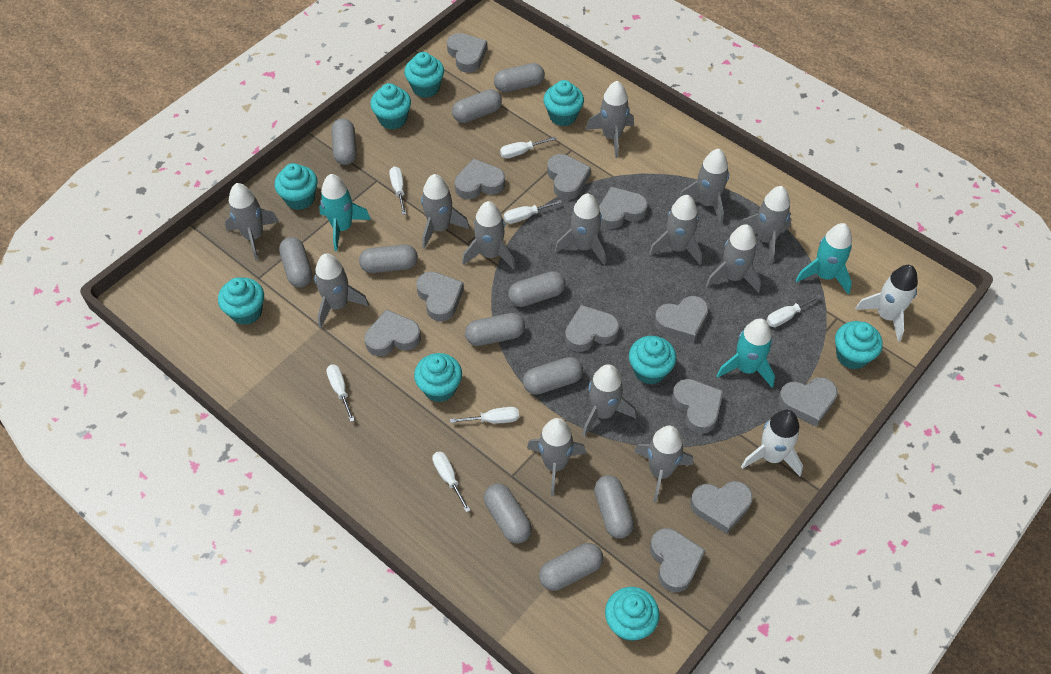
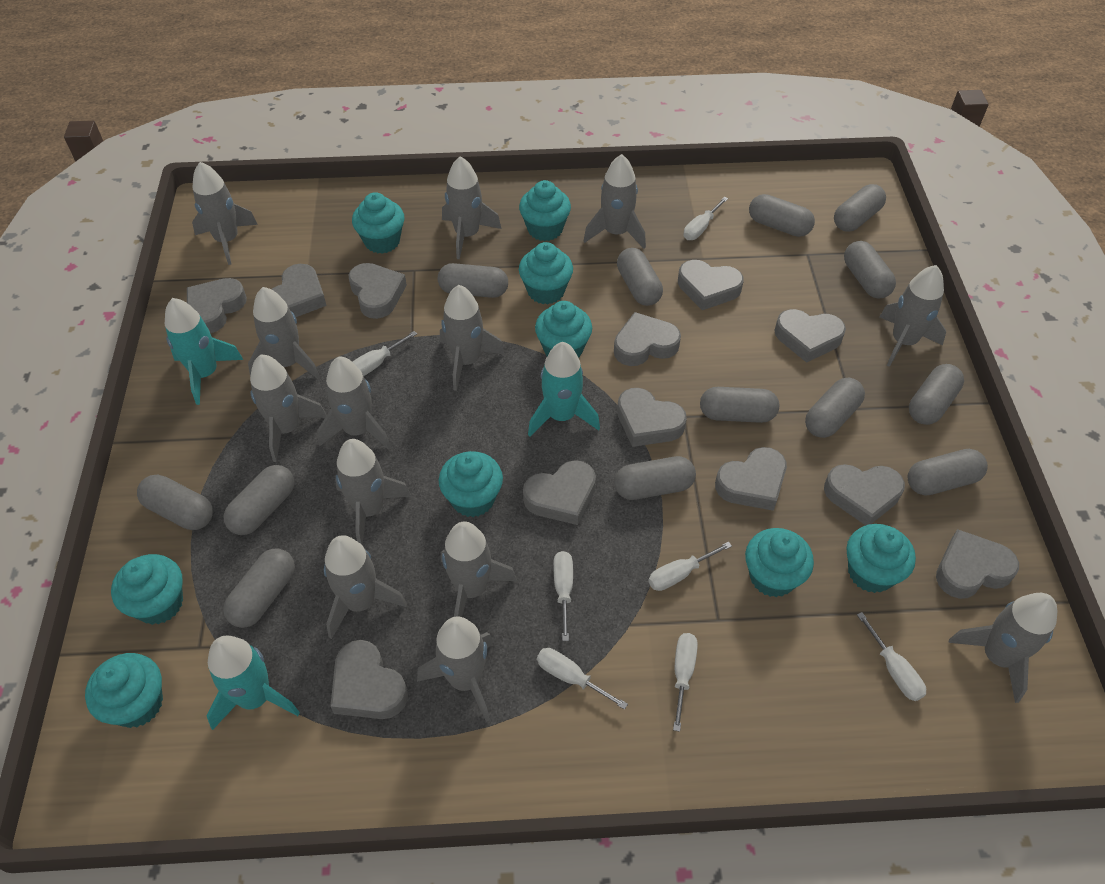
grey capsule: [279,237,312,288] [331,118,357,165] [359,245,418,273] [452,89,502,123] [465,313,525,346] [484,483,532,544] [494,63,545,92] [508,271,565,307] [523,357,583,395] [539,543,603,591] [594,475,634,538] = 11 -> [137,475,213,530] [223,465,294,535] [223,548,295,628] [438,263,508,298] [614,456,696,500] [617,248,663,306] [700,387,779,423] [749,194,815,237] [805,377,865,438] [834,184,886,232] [844,241,896,298] [908,449,988,496] [909,364,964,425] = 13
white rocket: [741,410,803,476] [855,265,918,342] = 2 -> none = 0

